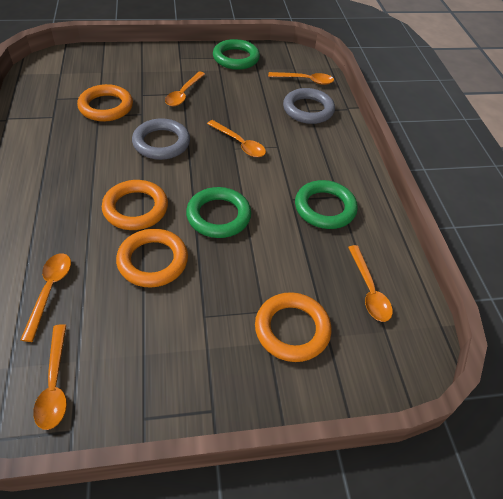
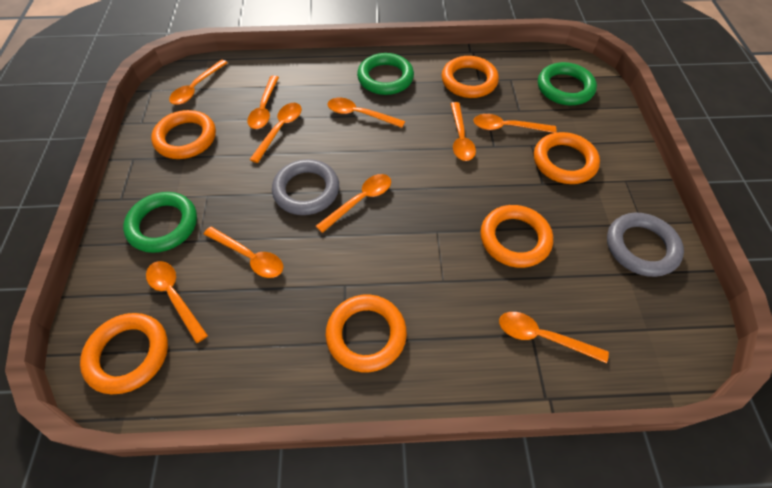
orange ring: [77,84,133,122] [102,180,168,230] [116,229,188,287] [255,292,331,362] = 4 -> [80,313,168,394] [151,110,216,159] [326,295,407,372] [441,56,499,98] [481,205,553,268] [534,132,600,184] = 6
orange spoon: [20,253,71,342] [33,324,67,430] [165,72,205,106] [207,120,266,157] [268,72,334,85] [348,245,393,322] = 6 -> [146,261,208,343] [169,60,228,105] [203,226,283,278] [247,76,279,129] [249,103,302,163] [316,174,391,233] [327,98,405,128] [450,102,476,161] [473,114,557,133] [499,312,609,363] = 10

